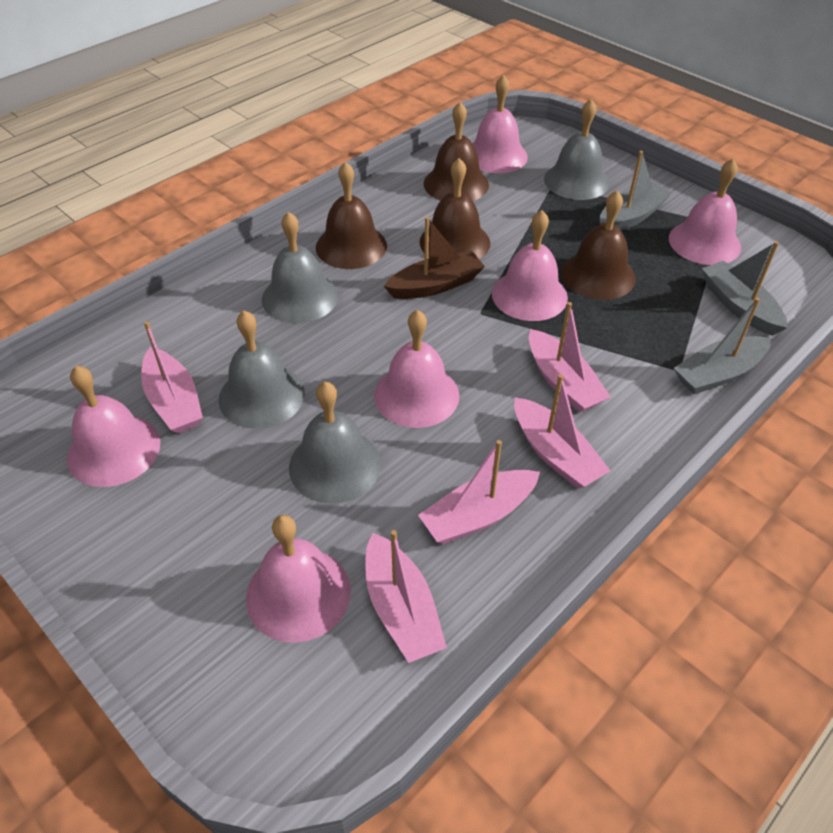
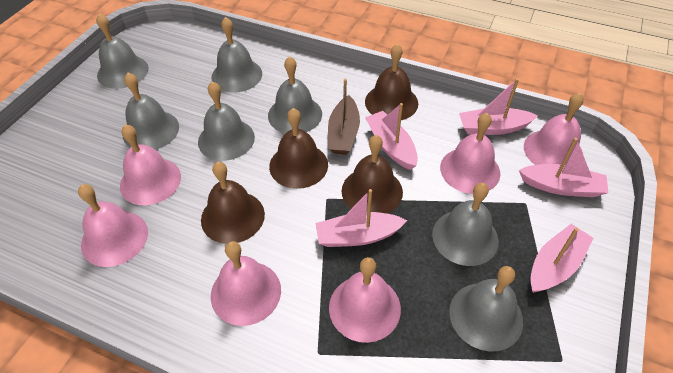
grey bell: [219,311,305,429] [262,212,338,323] [289,382,381,504] [544,99,610,200] = 4 -> [96,14,149,89] [123,73,179,150] [198,81,255,161] [211,17,262,93] [268,56,322,134] [432,183,499,266] [449,266,523,352] = 7
grey boat: [600,151,672,231] [674,298,771,394] [702,241,788,336] = 3 -> none = 0

